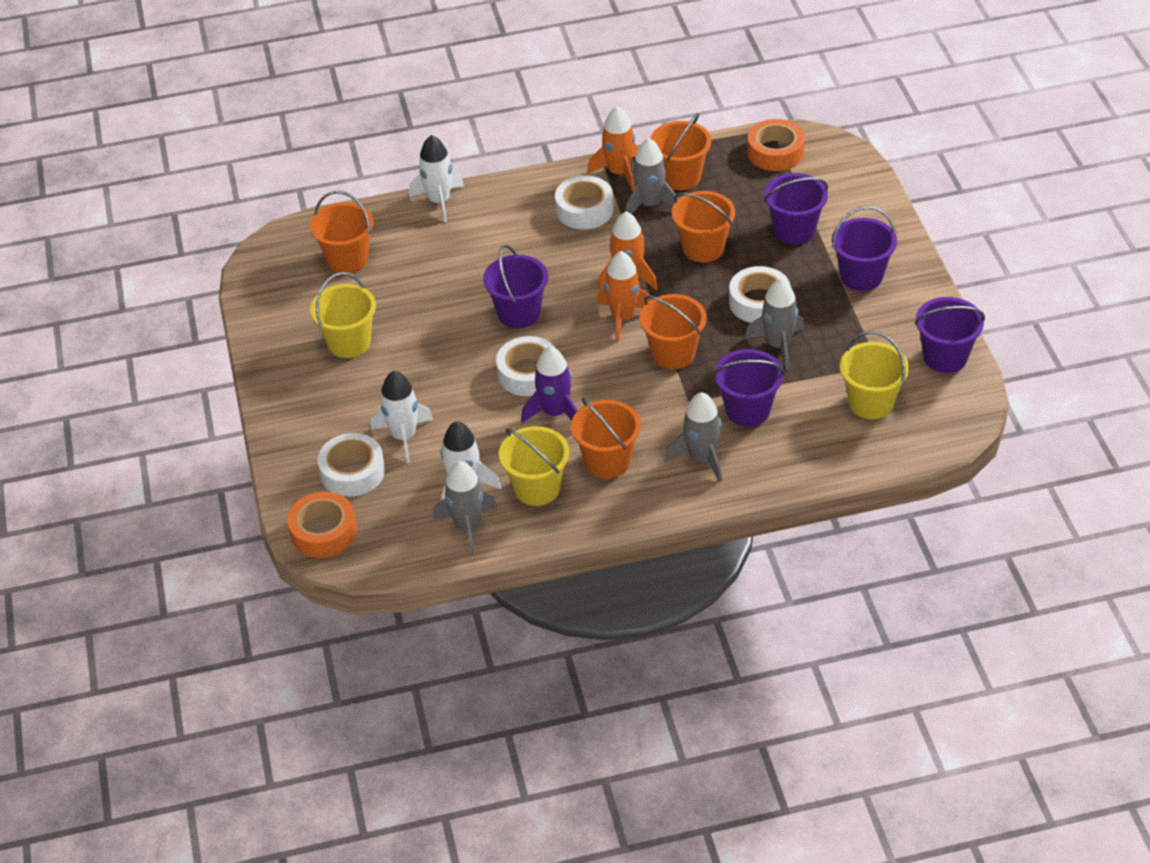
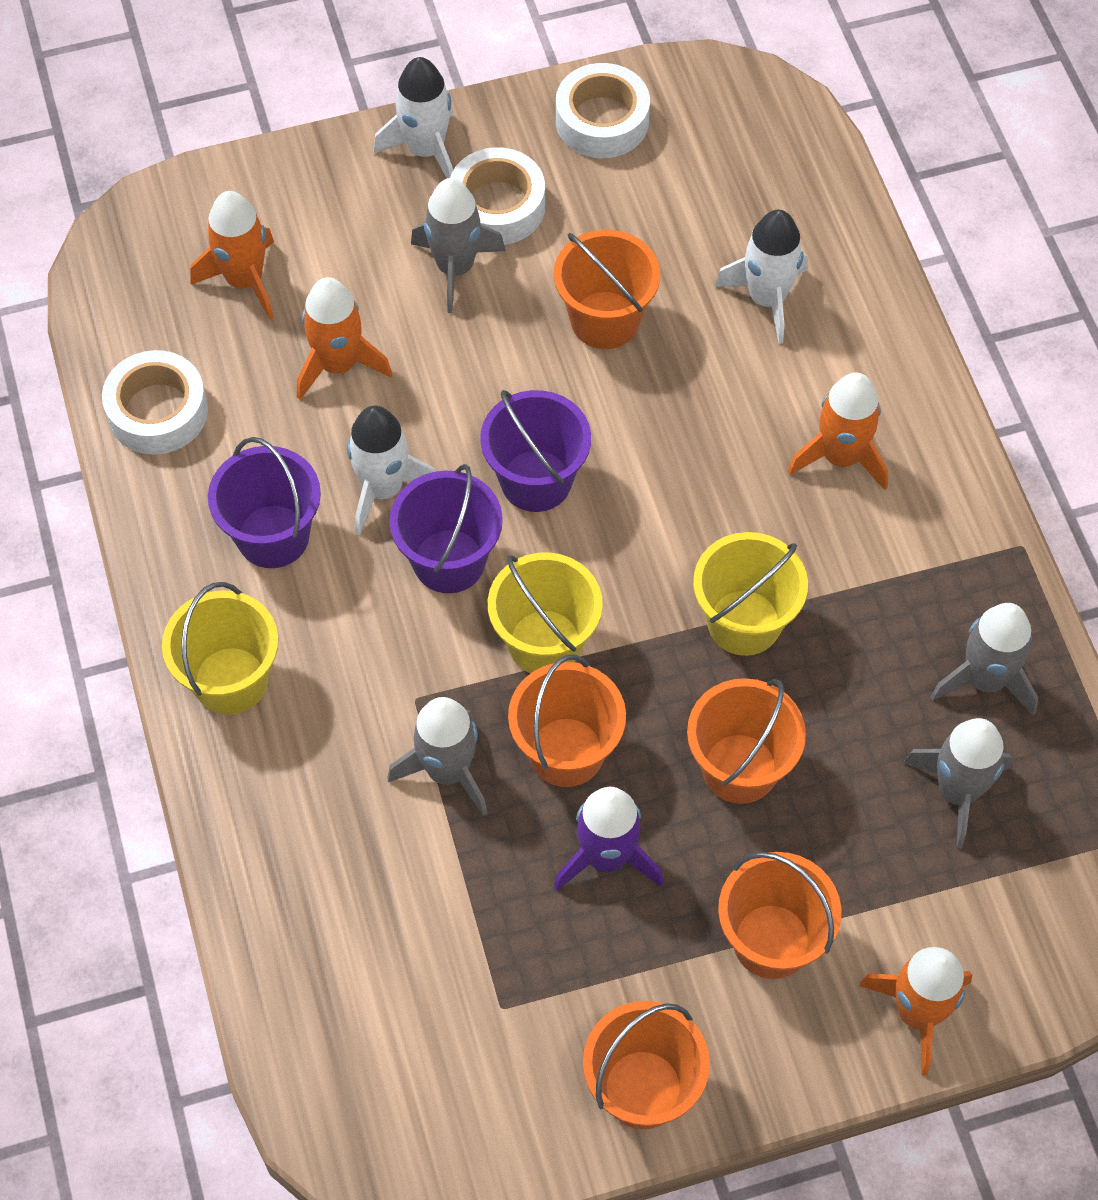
orange rocket: [588,107,637,192] [597,251,652,342] [598,211,658,291] = 3 -> [190,191,274,319] [297,277,392,400] [788,373,888,490] [859,947,972,1075] = 4
orange tape: [287,492,357,558] [747,119,805,171] = 2 -> none = 0
purple bucket: [483,245,548,329] [713,349,785,426] [764,173,828,245] [832,206,897,291] [915,297,985,373] = 5 -> [208,437,321,568] [389,464,503,593] [480,390,591,512] = 3
white tape: [317,433,385,497] [496,336,555,396] [555,175,614,229] [729,266,791,323] = 4 -> [102,350,208,455] [450,147,545,245] [556,63,650,158] = 3

